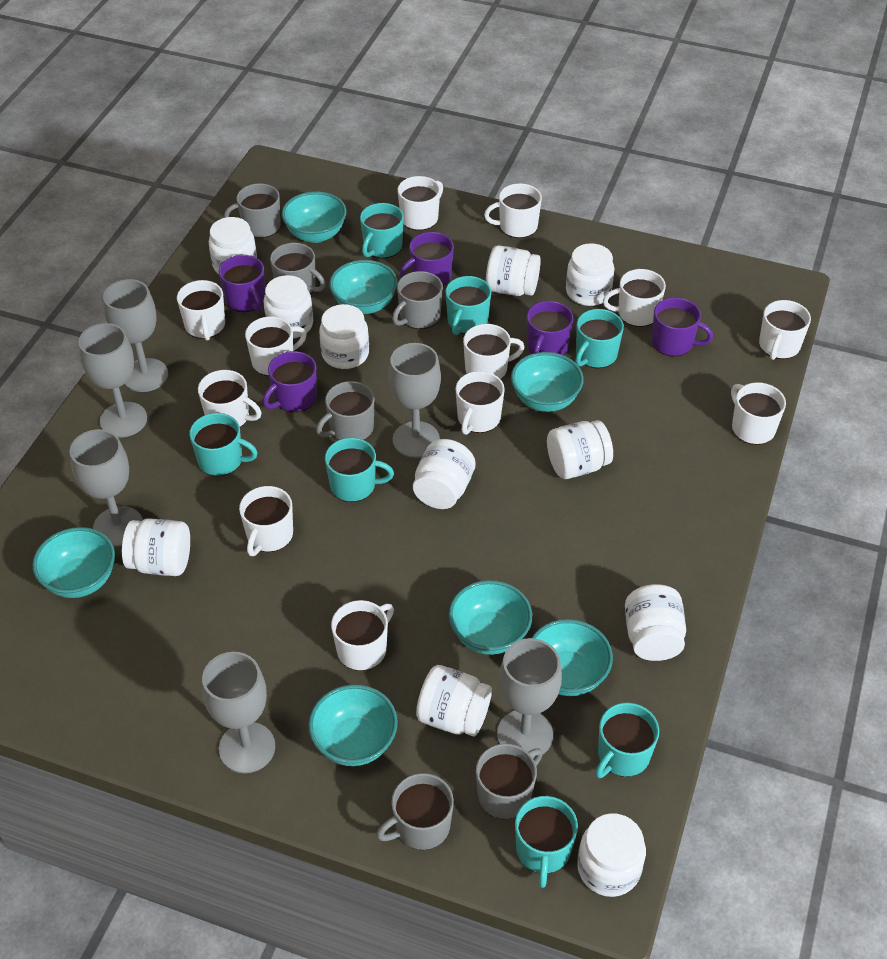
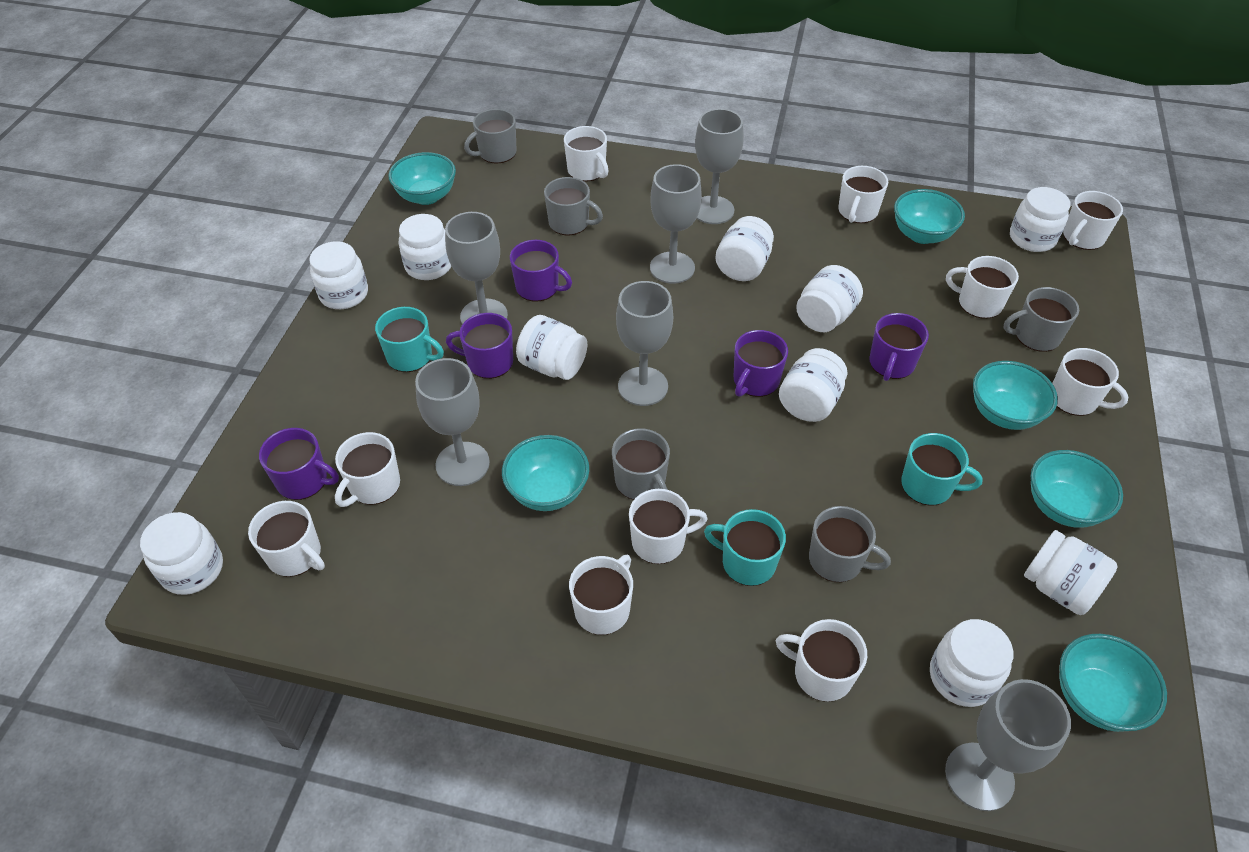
grey mug: [224,183,281,238] [270,243,326,294] [316,381,375,440] [376,773,454,850] [392,271,443,329] [476,743,543,819] = 6 -> [464,109,516,163] [544,177,603,235] [612,428,670,500] [809,506,891,582] [1004,287,1079,352] = 5
turquoise bowl: [32,527,115,598] [282,191,346,243] [308,684,398,766] [329,260,398,314] [449,580,532,655] [511,352,584,412] [532,619,613,696] = 7 -> [388,152,456,205] [502,435,589,511] [894,189,965,244] [973,361,1058,430] [1030,450,1123,528] [1059,634,1167,732] = 6
turquoise mug: [189,413,258,476] [325,438,394,502] [360,203,404,258] [445,276,491,335] [515,796,578,888] [575,309,624,368] [595,703,659,778] = 7 -> [375,307,444,372] [704,509,786,586] [901,433,983,506] = 3
white jar: [122,518,190,576] [209,217,257,274] [263,275,313,339] [319,304,369,369] [413,439,475,509] [416,665,492,736] [486,245,541,296] [547,420,613,479] [566,243,614,306] [577,813,646,897] [625,584,686,661] = 11 -> [140,512,223,595] [309,241,368,309] [399,214,451,280] [516,315,587,380] [715,216,774,281] [779,348,848,422] [796,265,863,332] [930,619,1013,707] [1010,187,1071,252] [1024,530,1118,615] = 10
white mug: [177,280,225,341] [198,370,261,427] [239,486,293,556] [245,316,307,376] [331,600,394,671] [398,176,443,231] [455,371,505,435] [463,324,525,379] [484,183,542,238] [603,269,666,327] [731,382,786,445] [759,300,811,360] = 12 -> [248,501,325,577] [335,432,400,507] [564,126,609,181] [569,554,633,635] [629,489,708,564] [776,619,867,702] [838,166,888,223] [946,256,1019,319] [1052,348,1128,416] [1063,191,1123,250] = 10

